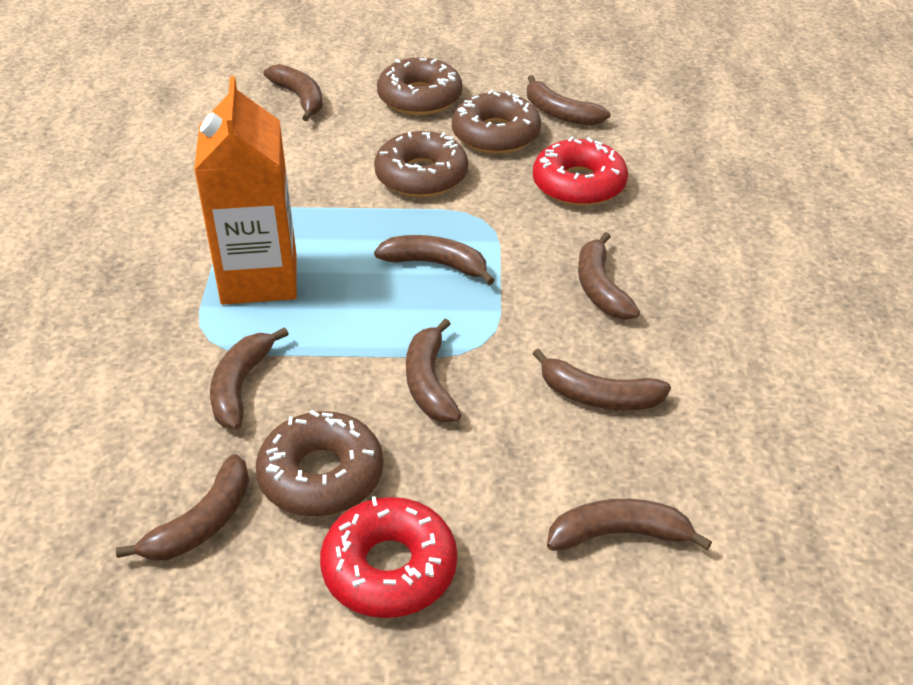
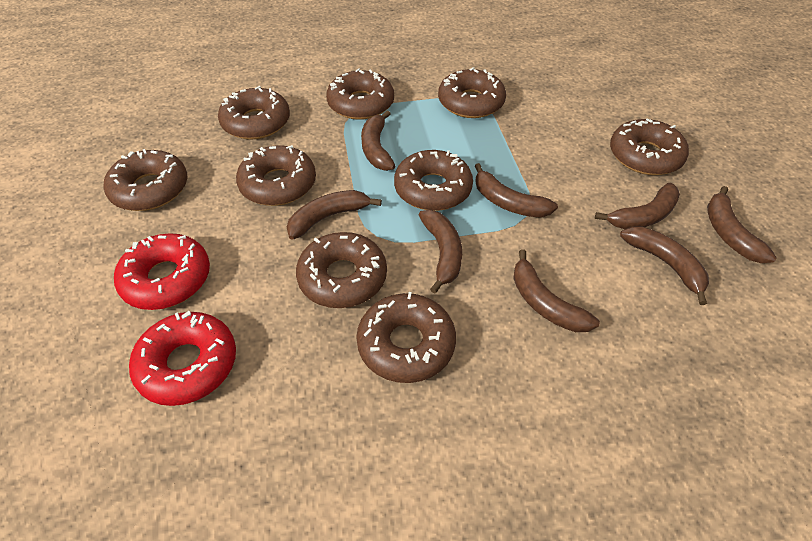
brown banana: [116,454,249,561] [210,327,289,429] [263,64,323,121] [374,235,495,285] [406,319,461,422] [527,75,611,126] [533,348,671,411] [547,499,712,551] [578,232,640,320] = 9 -> [287,190,382,239] [361,110,395,171] [419,210,462,294] [475,163,558,218] [513,249,600,332] [595,183,680,229] [620,226,709,305] [707,186,777,263] = 8
brown donut: [256,410,383,517] [374,131,468,197] [377,57,462,115] [452,90,541,154] = 4 -> [104,149,187,211] [218,86,290,140] [236,145,316,206] [296,232,387,308] [326,68,394,120] [356,292,456,383] [394,150,473,211] [438,67,506,118] [610,118,689,175] = 9
orange carton: [194,76,297,304] = 1 -> none = 0

